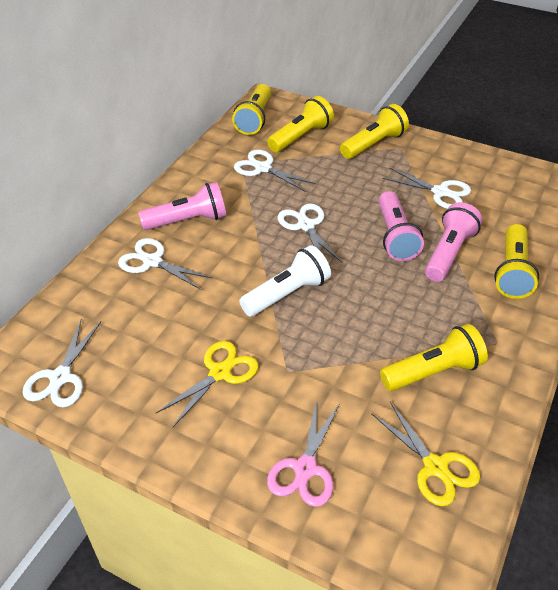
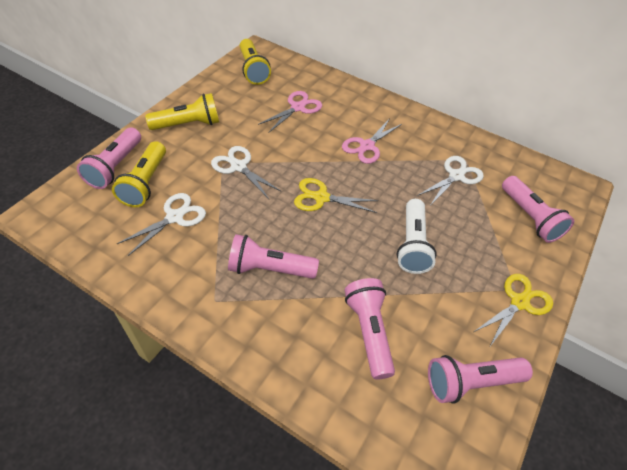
pink flashlight: [138,182,226,230] [378,191,424,261] [425,202,482,282] = 3 -> [77,127,141,189] [228,234,319,279] [345,278,395,380] [428,355,533,403] [502,176,574,243] = 5
pink scissors: [267,399,340,507] = 1 -> [258,91,322,132] [342,118,402,164] = 2
white scissors: [22,320,101,407] [118,238,213,290] [234,150,316,192] [278,204,342,262] [383,168,471,209] = 5 -> [117,193,206,256] [211,146,282,199] [417,156,484,206] = 3
yellow flashlight: [232,84,271,135] [267,96,334,152] [340,104,409,159] [380,324,488,391] [494,224,539,299] = 5 -> [112,141,166,207] [145,93,219,130] [240,39,271,85] = 3

